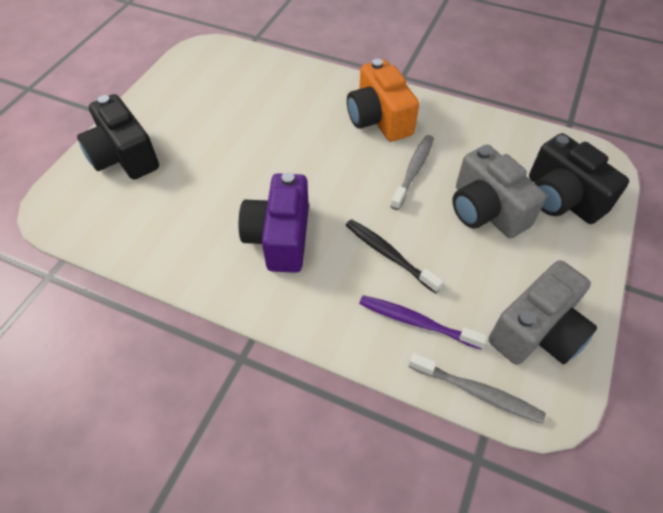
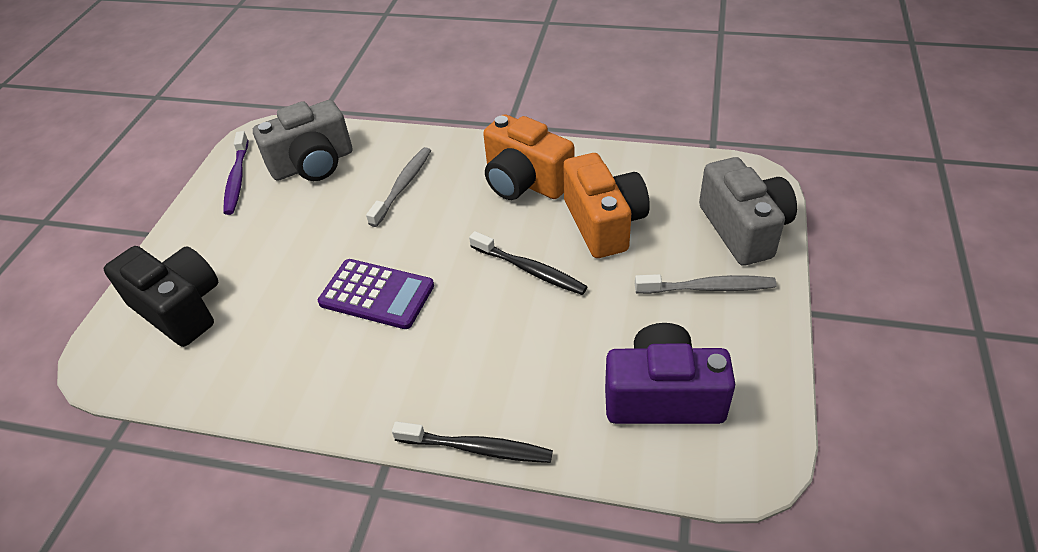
black camera: [77,94,159,180] [529,133,629,224] = 2 -> [104,246,218,347] = 1
black toothbrush: [346,219,444,293] = 1 -> [392,421,553,463] [469,231,587,295] = 2
orange camera: [347,59,419,142] = 1 -> [483,114,574,200] [563,153,650,258] = 2
purple calculator: none = 0 -> [318,259,434,329] = 1

